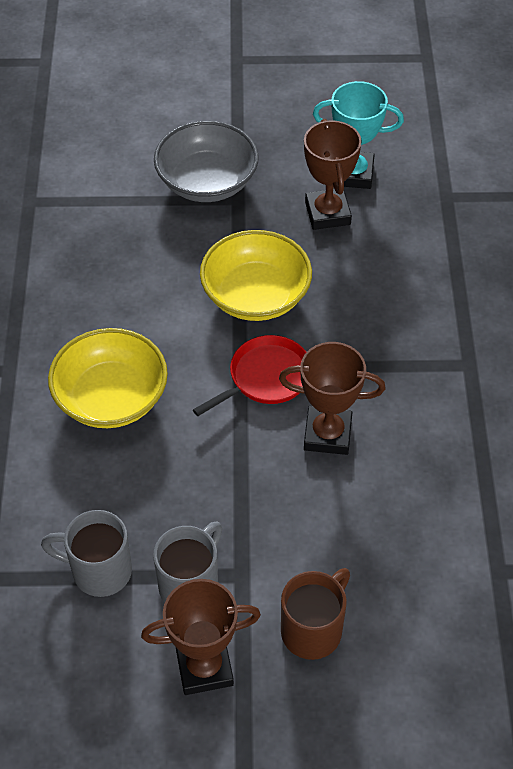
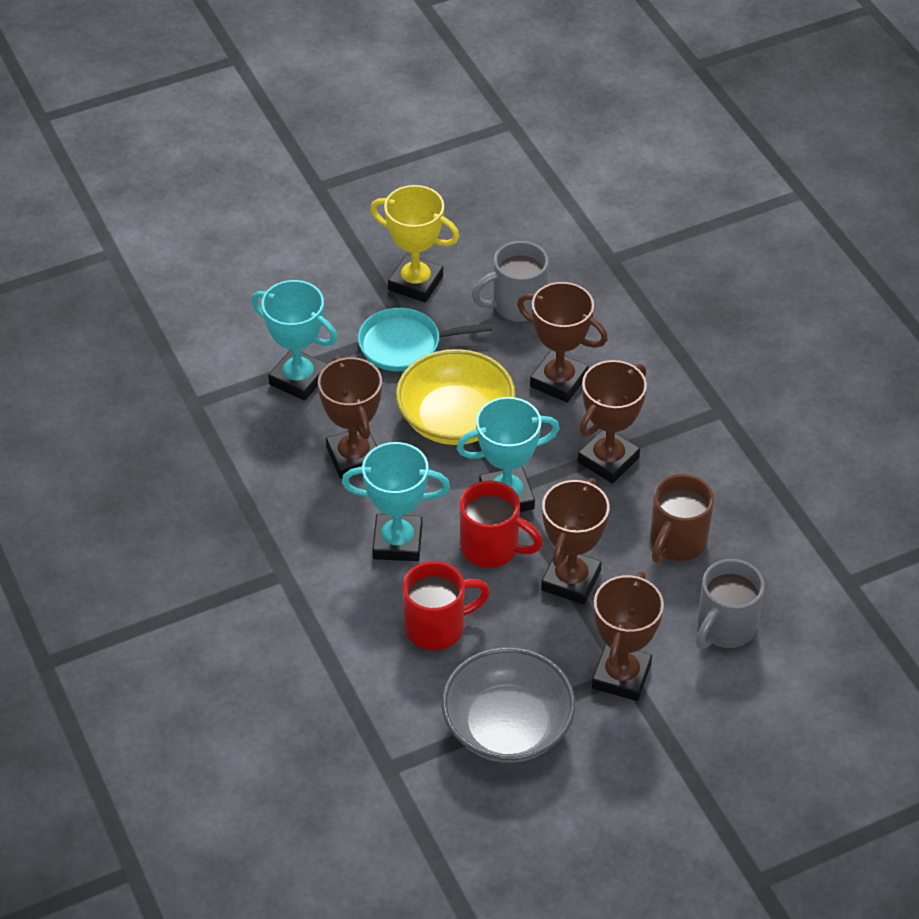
brown trophy: [141,579,261,695] [279,342,385,455] [304,119,362,230] = 3 -> [318,356,382,479] [517,282,608,403] [541,478,610,604] [578,360,647,484] [592,571,664,701] = 5
red mug: none = 0 -> [403,561,490,650] [460,480,543,568] = 2
red pan: [193,335,306,416] = 1 -> none = 0
turquoise pan: none = 0 -> [358,308,492,371] = 1
turquoise trophy: [313,81,404,189] = 1 -> [252,280,337,401] [342,442,450,561] [456,397,560,512] = 3
yellow bowl: [48,328,168,428] [200,230,312,321] = 2 -> [396,349,516,445] = 1
yellow trophy: none = 0 -> [370,185,459,303] = 1

